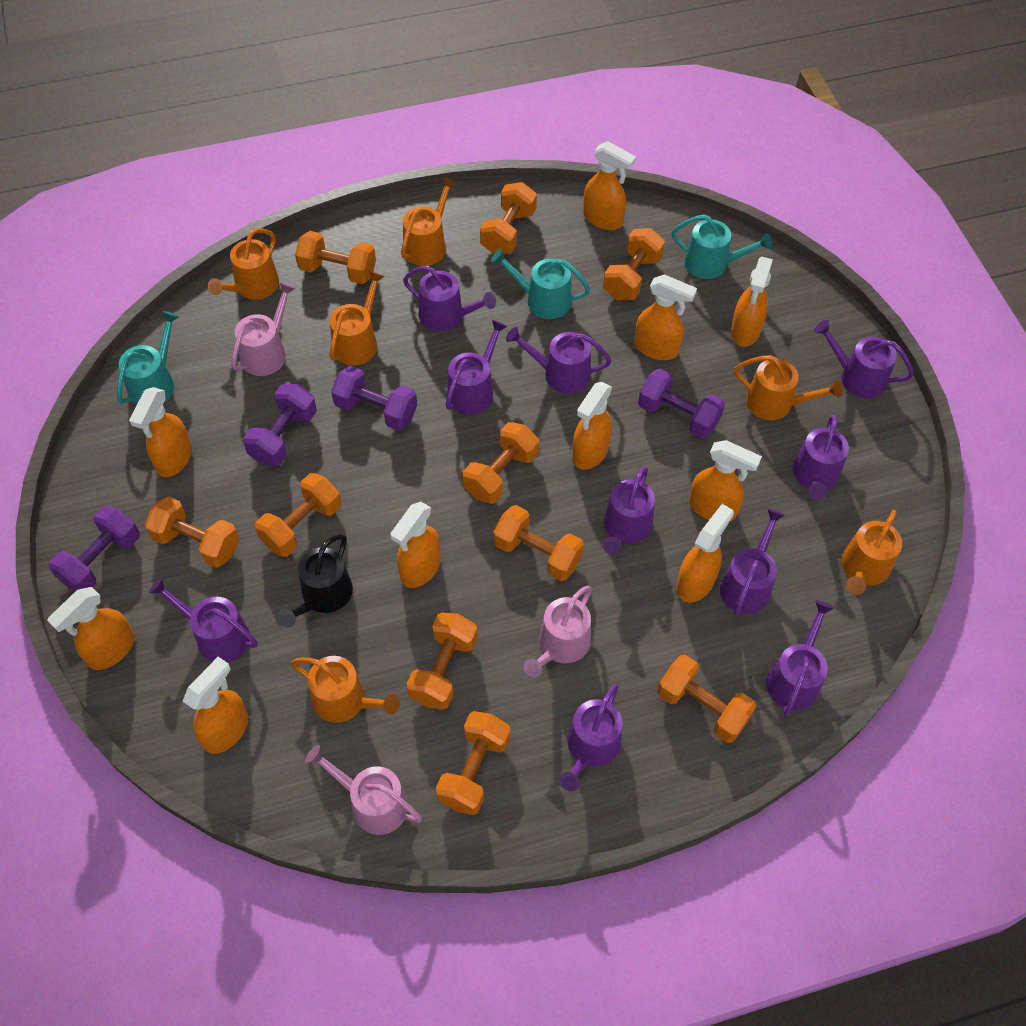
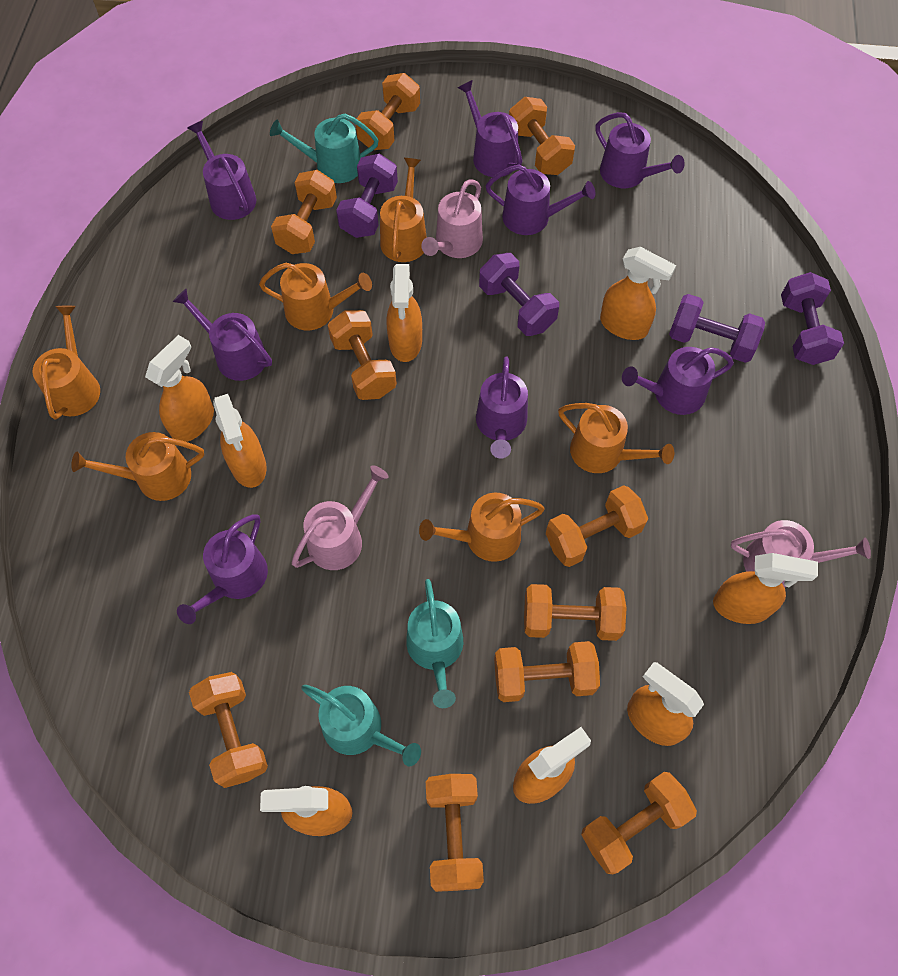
black watering can: [278,534,353,627] = 1 -> none = 0
orange spray bottle: [47,587,134,670] [129,387,192,477] [183,657,249,754] [390,502,441,588] [572,382,612,470] [583,141,636,230] [634,274,697,360] [676,504,734,603] [689,440,762,521] [731,257,773,347] = 10 -> [145,335,214,442] [213,394,267,488] [260,786,352,836] [387,264,422,362] [513,727,591,804] [600,247,676,340] [627,662,704,746] [713,553,818,624] = 8
purple watering can: [149,578,258,662] [403,266,496,332] [445,320,508,415] [506,327,612,394] [559,684,623,791] [603,467,655,555] [720,508,785,616] [766,600,834,716] [792,415,849,501] [814,320,914,398] = 10 -> [173,289,272,381] [177,514,268,624] [188,121,256,220] [458,80,522,177] [476,356,528,459] [486,164,595,235] [596,112,685,188] [622,347,734,415] = 8

